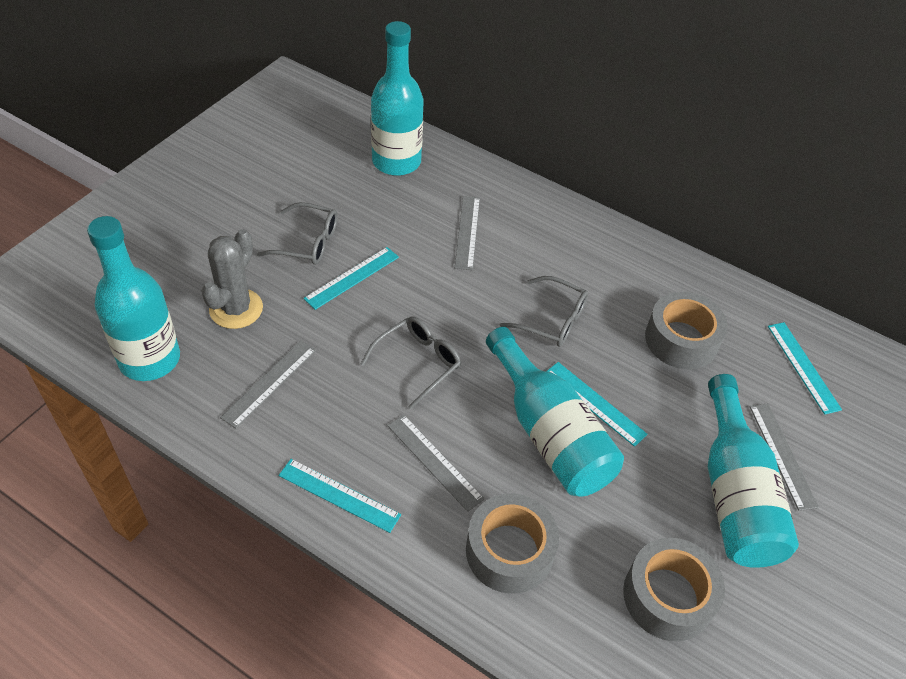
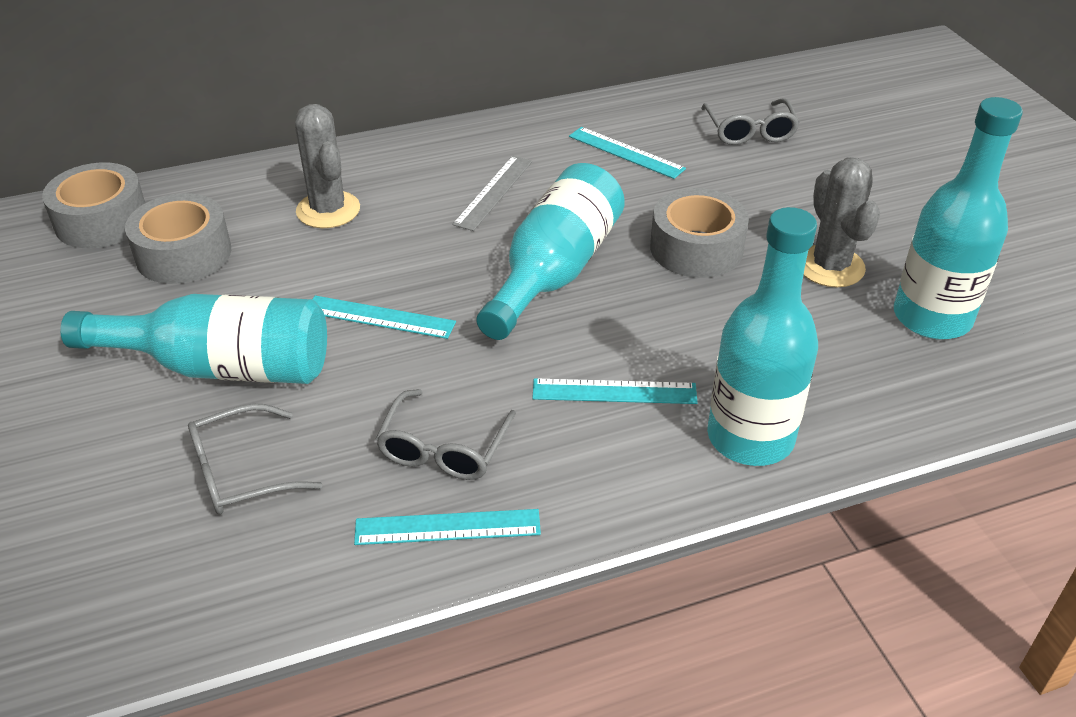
grey cactus: [201,229,263,329] = 1 -> [295,104,360,228] [804,157,880,287] = 2
grey ruler: [220,341,316,429] [387,414,484,512] [455,196,480,270] [750,403,819,511] = 4 -> [453,156,532,231] = 1

